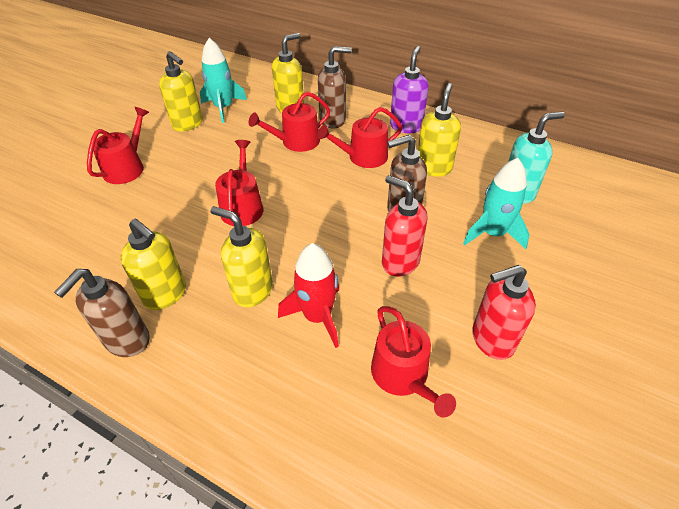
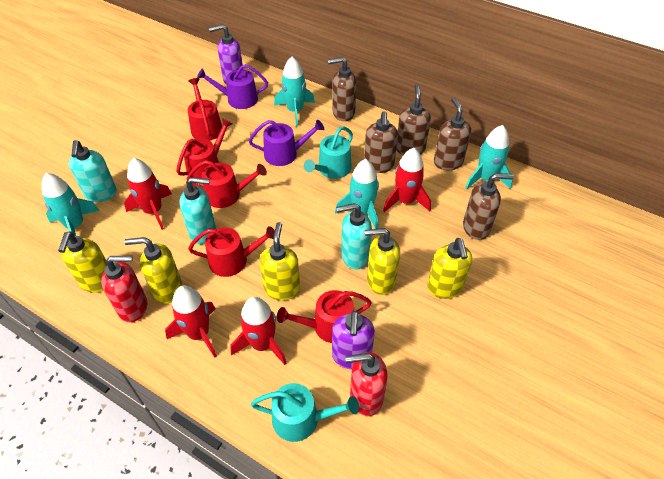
brown soap dispenser: [54,269,150,357] [318,46,352,128] [387,135,427,212] = 3 -> [328,57,356,121] [364,111,398,173] [396,84,431,155] [434,97,471,170] [463,173,514,240] = 5
purple soap dispenser: [390,46,429,133] = 1 -> [209,24,243,85] [332,310,375,369] = 2
purple watering can: none = 0 -> [197,64,268,109] [248,120,324,166] = 2
red rocket: [278,243,339,348] = 1 -> [124,158,172,230] [165,286,217,358] [231,297,287,365] [383,148,431,212] = 4
turquoise rocket: [200,38,247,123] [463,158,530,249] = 2 -> [42,173,100,236] [274,57,315,127] [335,159,379,229] [465,125,513,190] = 4
turquoise soap dispenser: [508,112,565,203] = 1 -> [69,140,117,202] [180,177,216,244] [336,203,372,269] = 3
turquoise watering can: none = 0 -> [251,383,359,442] [304,126,353,179] = 2

